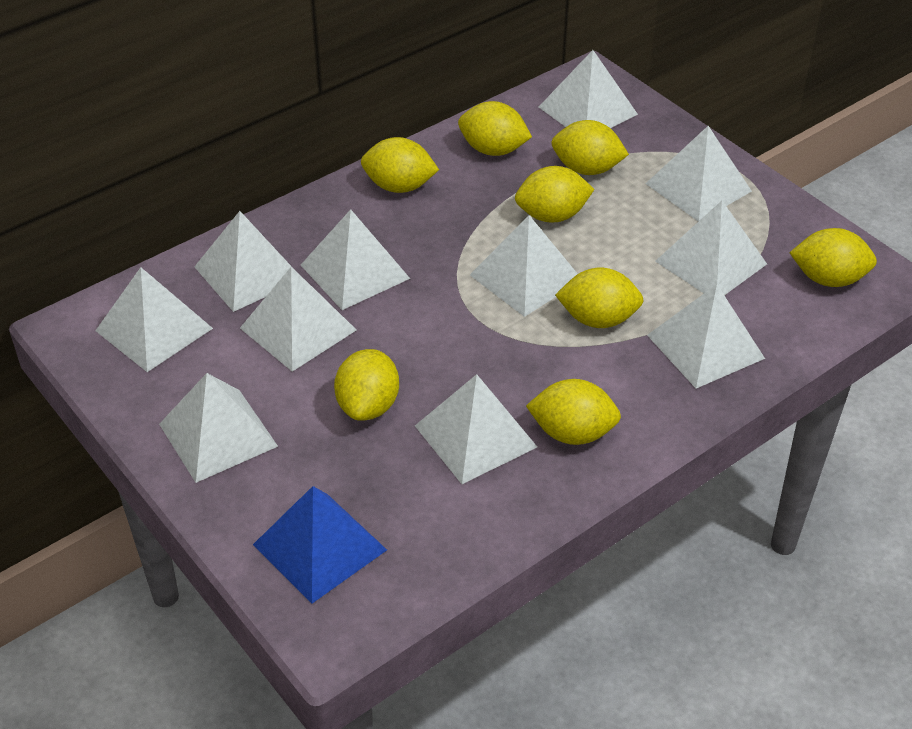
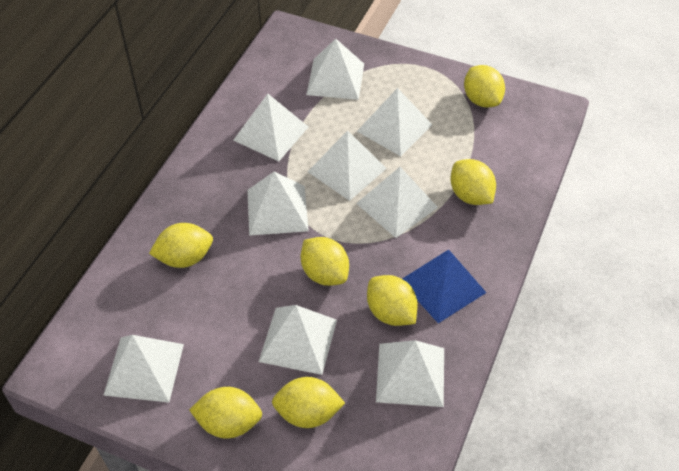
white pyramid: [95,267,213,372] [159,373,278,483] [194,211,294,312] [240,267,356,372] [301,209,410,310] [415,374,537,484] [470,215,578,317] [539,50,638,128] [645,126,752,222] [647,284,765,388] [655,201,767,295] = 11 -> [103,335,184,403] [233,94,308,162] [247,171,309,236] [259,305,337,375] [306,38,364,100] [308,130,387,201] [356,167,438,238] [357,88,432,156] [376,340,444,407] = 9
yellow lemon: [334,349,399,421] [361,137,439,193] [458,101,532,156] [515,166,594,223] [526,379,621,445] [551,120,629,175] [555,267,644,328] [790,228,877,287] = 8 -> [149,223,213,268] [189,387,262,439] [272,377,345,428] [301,237,349,286] [367,275,418,326] [450,159,496,205] [464,65,505,107] = 7

